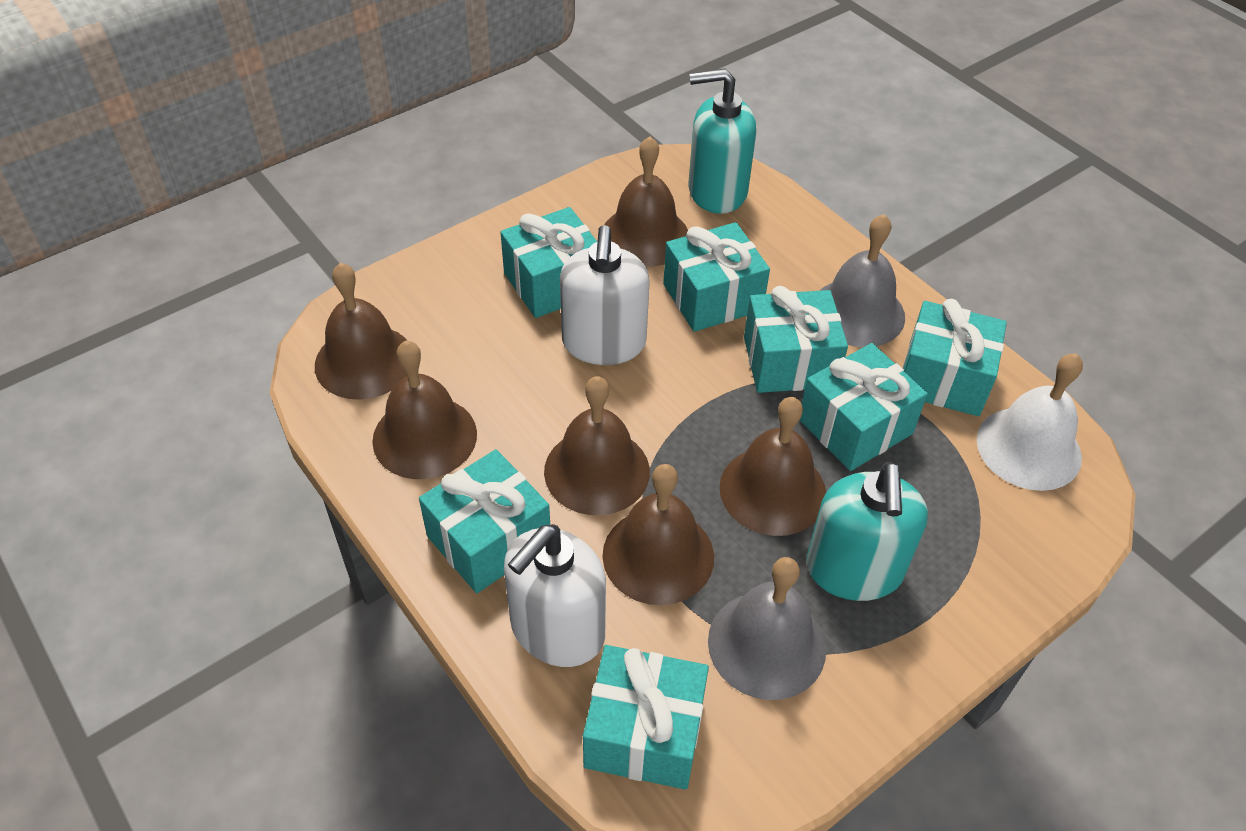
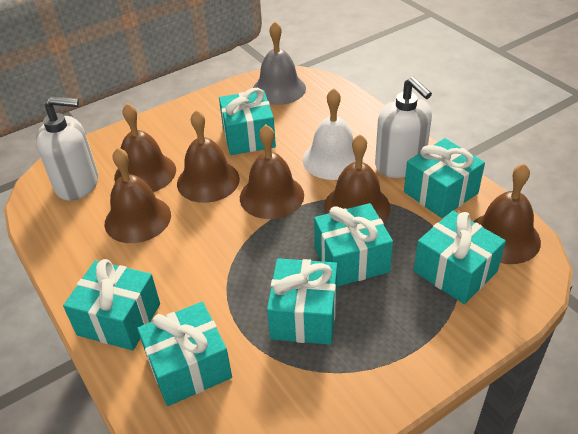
grey bell: [708,557,826,700] [819,214,905,347] = 2 -> [253,22,306,105] = 1
turquoise soap dispenser: [688,68,756,214] [806,462,928,601] = 2 -> none = 0

